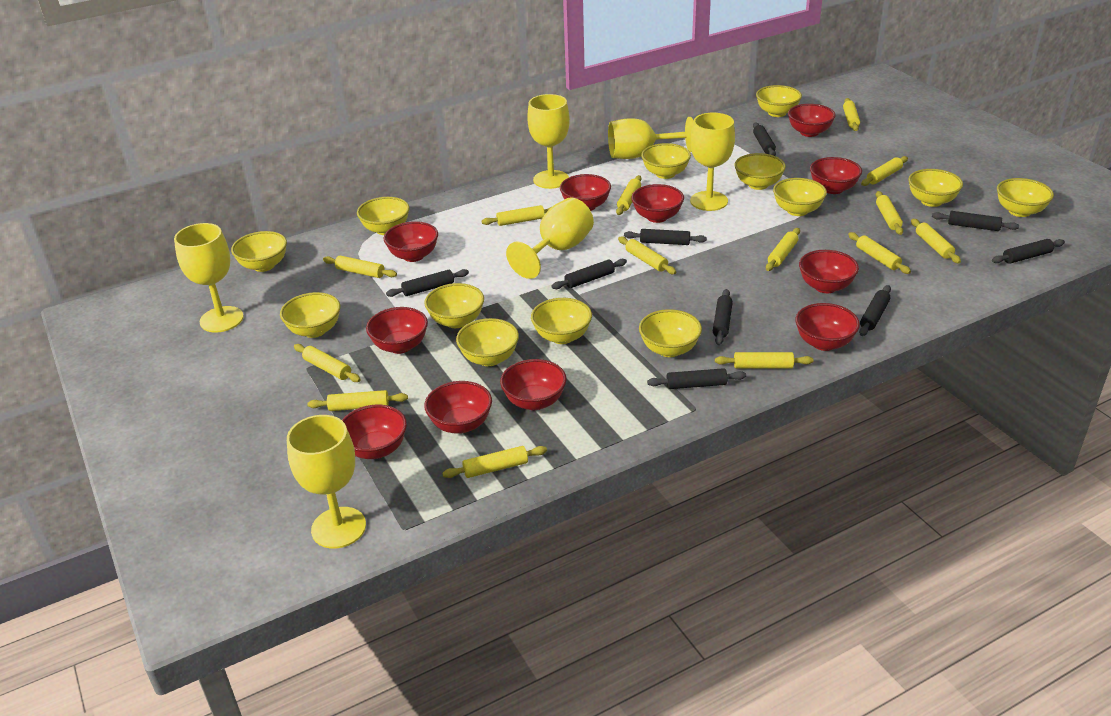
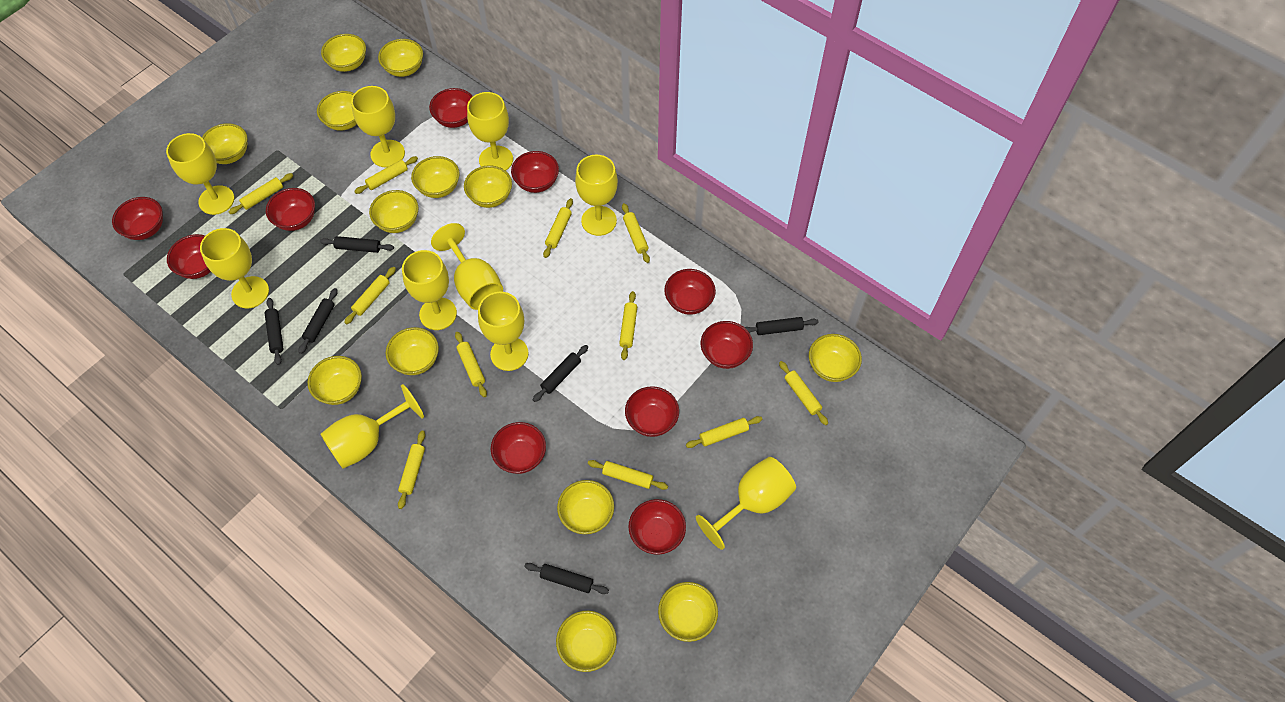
black rolling pin: [386,269,469,297] [552,259,627,289] [624,229,707,245] [647,368,746,389] [713,289,733,345] [753,122,776,156] [859,285,891,336] [932,211,1019,231] [992,239,1065,264] = 9 -> [265,298,283,365] [299,288,338,354] [320,236,394,253] [524,563,609,594] [533,345,588,402] [744,317,818,335] = 6
red bowl: [342,405,407,459] [366,307,428,354] [384,221,438,262] [424,381,492,434] [500,359,567,410] [560,174,611,211] [631,184,684,223] [788,104,836,137] [795,303,860,351] [799,250,859,293] [810,157,862,194] = 11 -> [112,197,163,240] [167,234,211,279] [266,188,315,231] [429,88,473,128] [491,422,546,474] [511,151,559,193] [625,386,679,437] [628,499,686,555] [664,269,716,315] [701,321,753,369] = 10
yellow goblet: [174,223,244,332] [287,415,366,549] [506,197,594,279] [527,94,570,189] [608,117,693,159] [690,113,735,211] = 6 -> [166,133,234,215] [200,228,269,308] [320,384,424,469] [351,86,405,168] [402,250,457,330] [431,223,503,310] [467,92,513,171] [478,292,529,371] [575,155,618,236] [696,457,796,550] = 10
yellow rolling pin: [294,344,361,382] [307,390,408,411] [323,256,397,278] [443,446,547,478] [482,205,551,226] [616,175,642,215] [618,236,676,274] [715,352,813,368] [766,228,800,271] [843,98,860,131] [848,232,911,274] [861,156,908,186] [876,191,903,235] [911,219,961,263] = 14 -> [229,173,293,214] [344,267,396,324] [354,156,418,194] [398,431,425,509] [455,332,487,397] [543,198,573,258] [588,460,668,490] [619,291,637,360] [622,203,650,263] [686,416,762,448] [779,361,828,425] = 11

